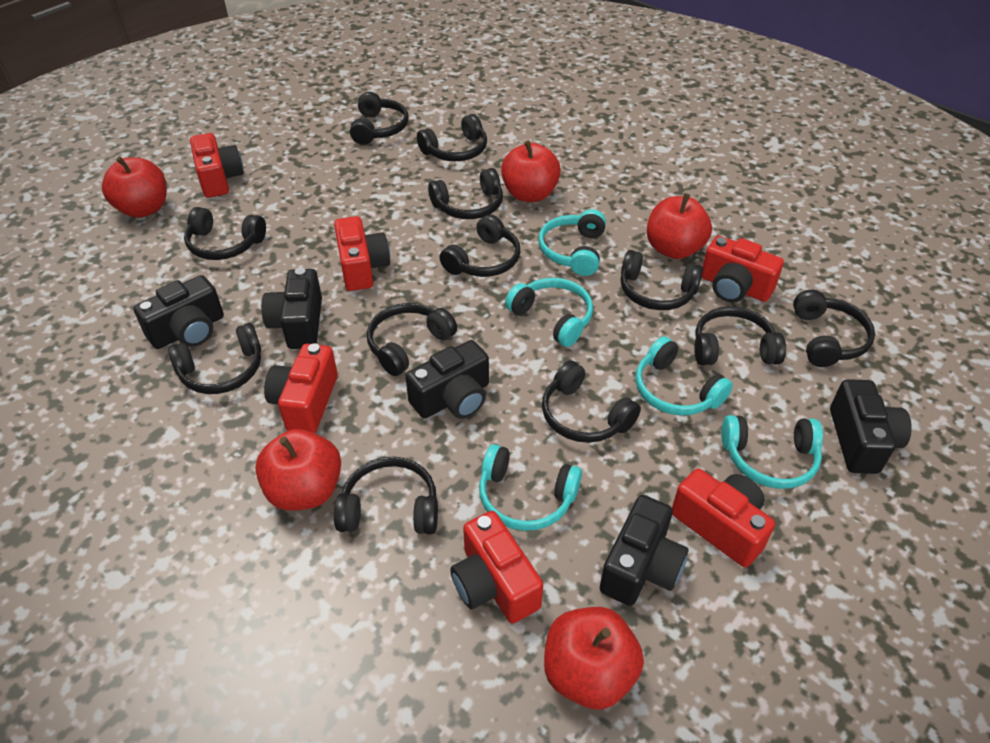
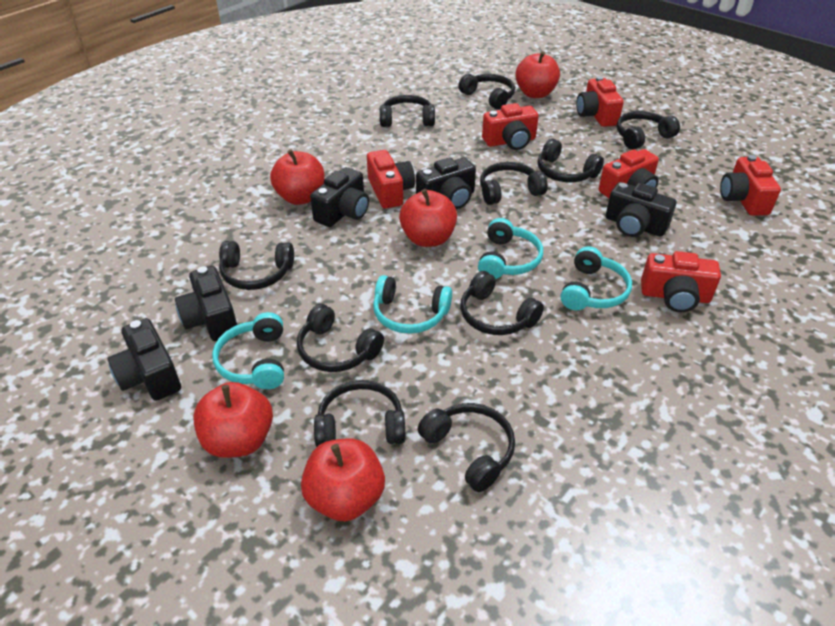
black headphones: [168,323,261,394] [184,207,266,260] [334,456,438,534] [350,92,409,145] [367,303,457,376] [417,114,487,161] [428,168,503,219] [440,214,520,277] [542,361,641,443] [621,250,703,310] [694,306,786,365] [793,290,875,367] = 12 -> [219,241,294,290] [297,304,384,372] [314,380,406,447] [380,95,435,127] [418,403,515,492] [459,74,515,110] [460,271,544,335] [480,162,548,205] [538,138,604,182] [617,111,680,150] = 10
turquoise headphones: [479,444,582,531] [505,278,593,347] [538,209,606,276] [635,336,733,416] [721,415,823,489] = 5 -> [212,312,284,389] [373,275,452,334] [478,218,543,279] [560,246,632,310] = 4

